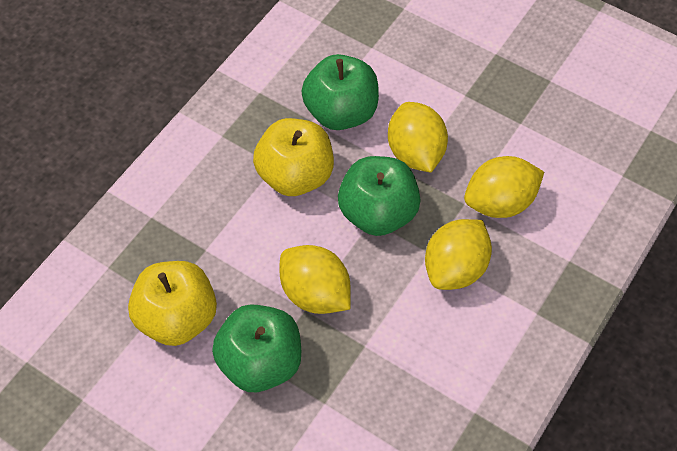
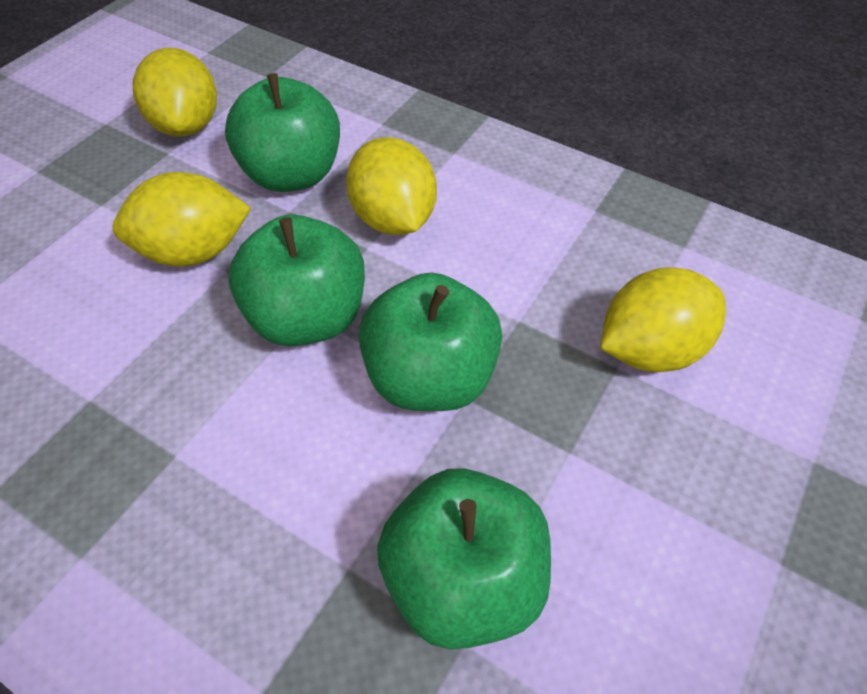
green apple: [212,304,301,392] [301,54,379,130] [338,156,421,236] = 3 -> [225,73,340,192] [229,215,365,346] [359,272,502,411] [377,468,551,649] = 4
yellow apple: [128,261,217,346] [253,118,334,196] = 2 -> none = 0

